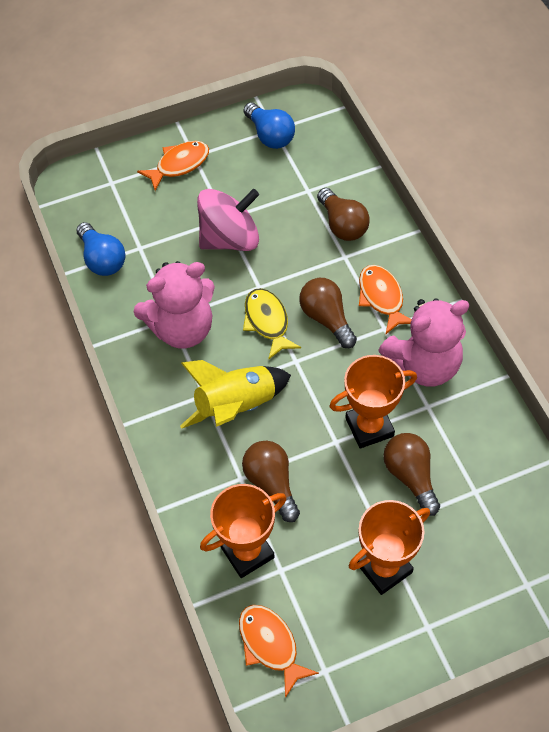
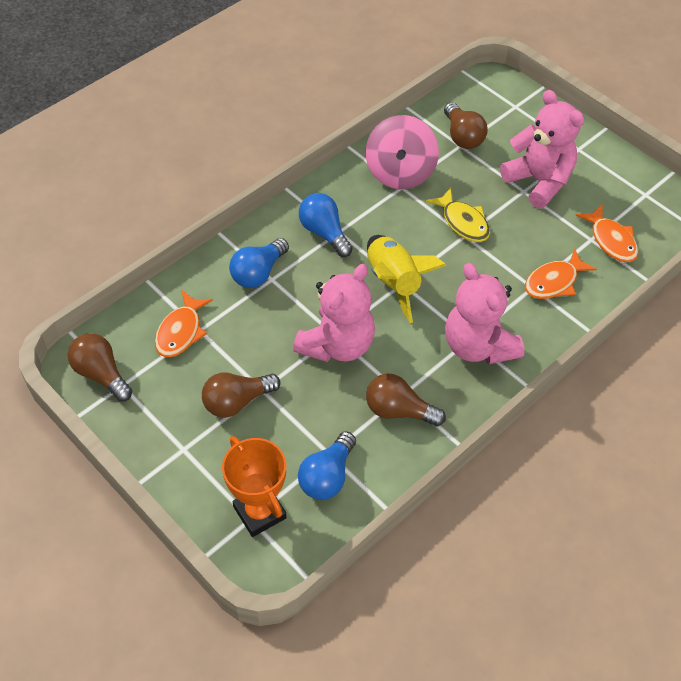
blue light bulb: [76,222,126,276] [244,102,295,149] = 2 -> [229,238,289,288] [298,431,356,500] [299,193,353,257] = 3
orange trophy: [200,484,287,578] [329,355,417,449] [349,500,430,595] = 3 -> [222,436,287,537] = 1
pink teddy bear: [134,261,215,348] [378,298,470,387] = 2 -> [293,264,375,362] [445,263,524,364] [500,90,584,208] = 3

